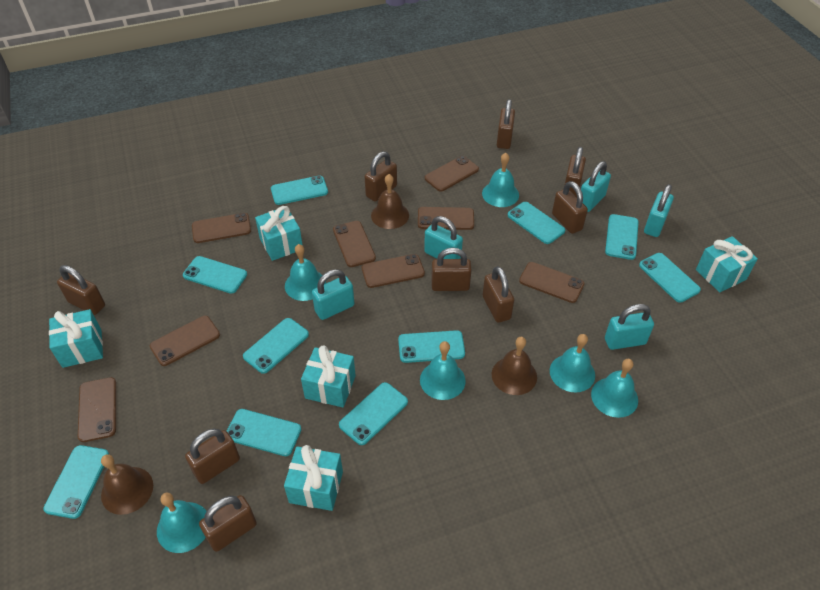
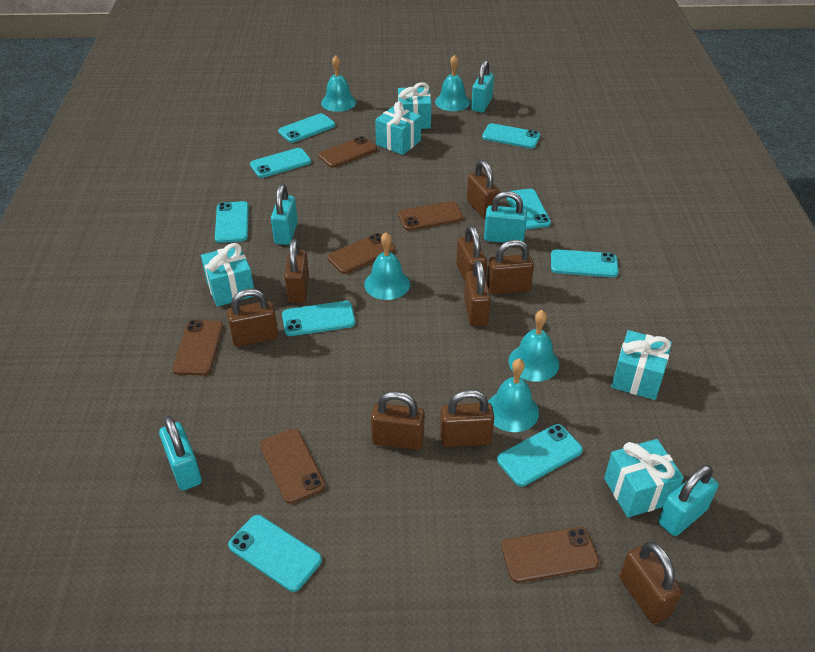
brown bell: [101,454,153,515] [371,174,409,229] [492,337,537,395] = 3 -> none = 0
brown phone: [78,377,116,442] [150,316,220,366] [192,213,251,243] [333,221,376,267] [362,254,425,288] [418,207,474,230] [425,156,479,192] [519,262,585,303] = 8 -> [172,320,223,375] [260,429,325,504] [318,136,377,168] [327,233,396,274] [398,201,464,231] [501,527,599,583] = 6
turquoise bell: [157,492,206,553] [285,244,326,301] [420,341,466,400] [482,153,519,207] [550,334,595,392] [591,359,638,418] = 6 -> [321,55,356,112] [364,232,410,300] [435,55,470,111] [488,358,539,432] [508,310,559,382] = 5
turquoise phone: [43,445,109,519] [183,256,247,294] [227,409,302,456] [243,318,309,374] [271,176,328,205] [339,382,408,445] [398,330,465,363] [508,202,565,244] [605,214,639,260] [639,253,701,303] = 10 -> [215,201,249,243] [228,515,322,592] [250,148,311,178] [278,113,335,143] [282,301,355,336] [482,123,540,148] [497,424,583,486] [507,189,551,229] [551,249,619,277] = 9

